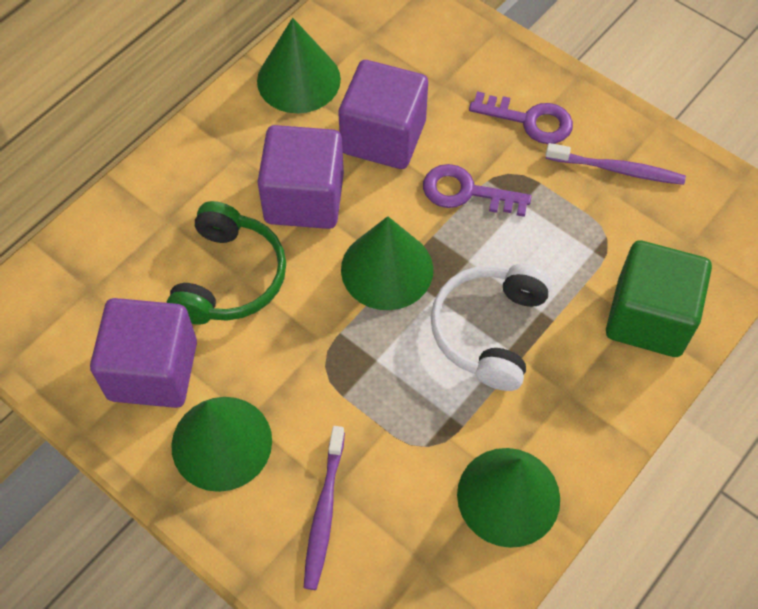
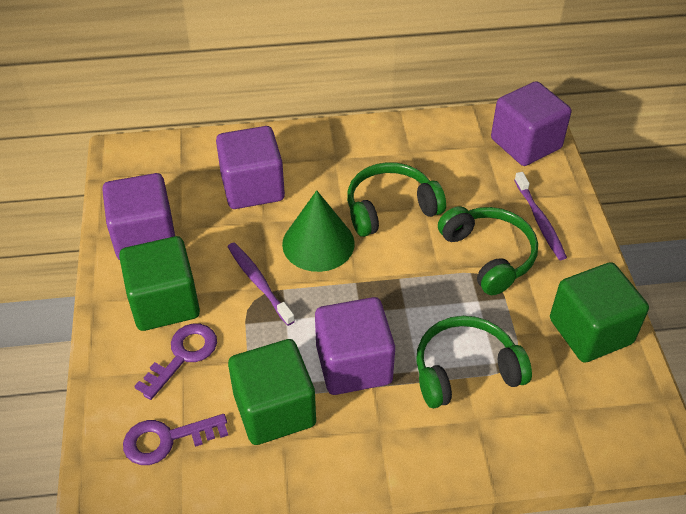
green cone: [171,397,272,492] [257,18,341,113] [341,216,433,310] [457,448,560,548] = 4 -> [282,190,355,272] = 1
green cube: [606,241,712,357] = 1 -> [119,236,200,331] [228,339,316,445] [550,262,649,363] = 3
green headphones: [166,201,286,324] = 1 -> [347,162,446,237] [416,316,532,408] [438,206,538,295] = 3
purple cube: [90,298,197,408] [257,125,344,229] [338,60,428,169] = 3 -> [102,173,175,260] [216,126,285,209] [315,297,395,395] [491,81,571,166] = 4
white headphones: [431,264,552,391] = 1 -> none = 0

